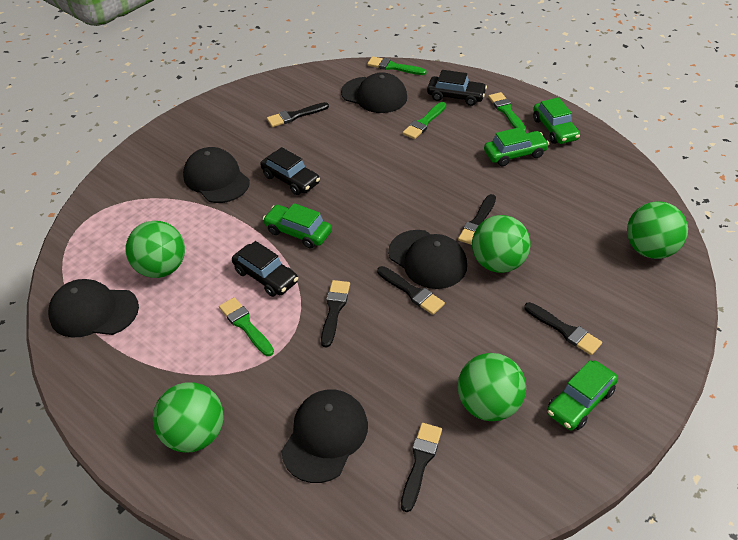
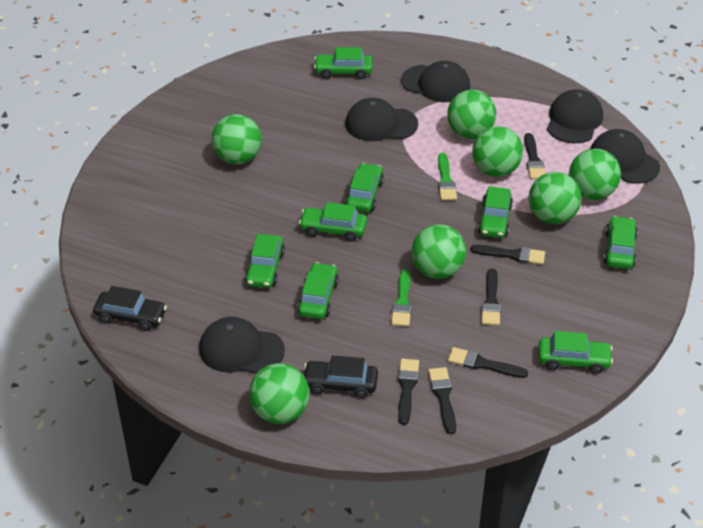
black car: [232,241,298,297] [260,147,320,195] [427,70,487,106] = 3 -> [93,286,167,331] [304,355,378,398] = 2
green ball: [126,221,185,278] [153,382,224,453] [458,353,526,421] [472,215,530,273] [627,201,688,259] = 5 -> [212,114,262,164] [249,363,310,424] [412,224,466,279] [447,90,497,139] [472,126,523,177] [529,172,582,224] [569,149,621,200] = 7
green brush: [219,297,274,356] [367,56,427,75] [403,102,446,139] [488,92,526,132] = 4 -> [391,269,412,327] [438,153,457,201] = 2
green car: [263,203,332,249] [484,127,549,166] [533,97,580,144] [547,360,618,430] = 4 -> [245,234,285,288] [297,262,339,319] [299,202,367,241] [314,47,373,79] [345,163,384,212] [478,186,513,238] [539,331,613,374] [604,216,638,269] = 8

